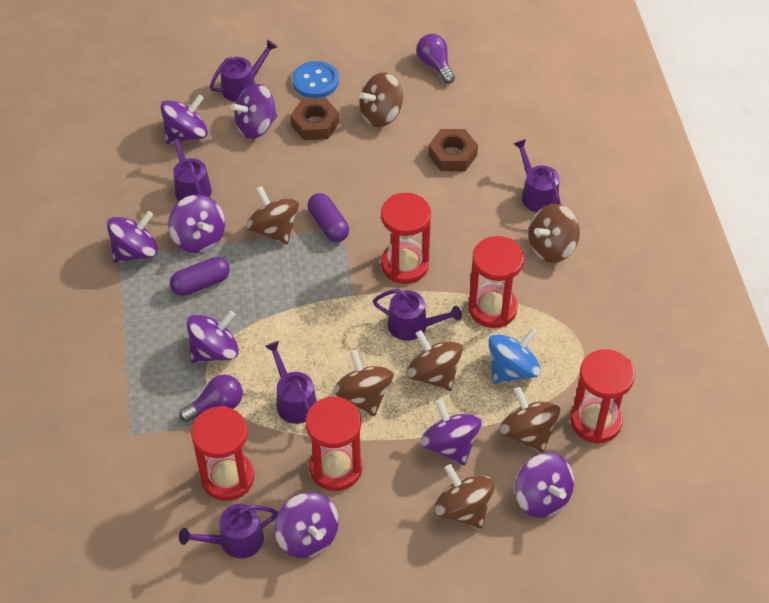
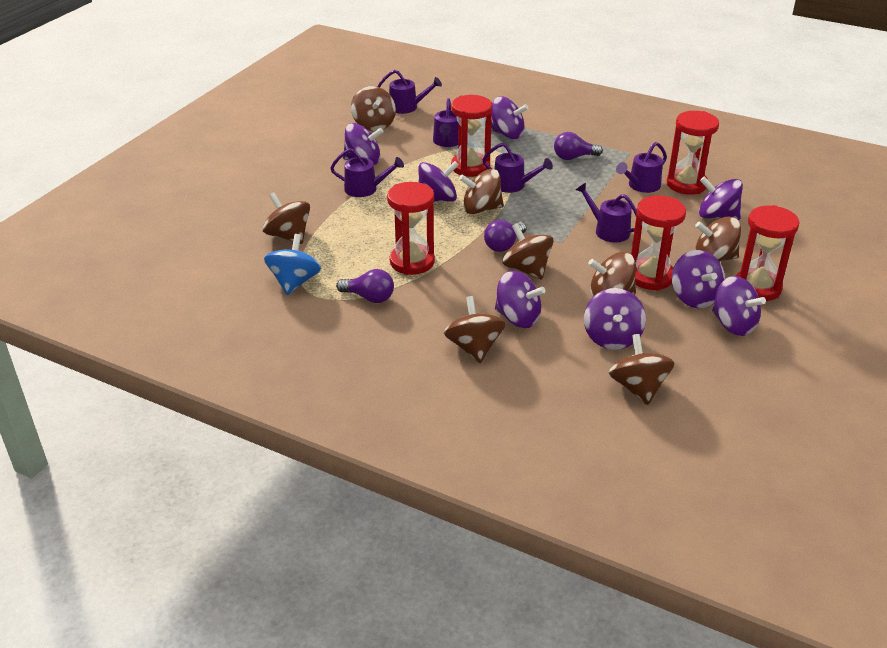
blue button: [292,61,339,98] = 1 -> none = 0
brown nut: [290,98,339,140] [428,129,478,171] = 2 -> none = 0
brown spinning top: [246,186,299,245] [333,350,394,416] [359,72,403,127] [406,330,463,391] [434,464,495,529] [499,387,560,453] [529,204,580,263] = 7 -> [263,192,310,244] [351,86,396,131] [444,296,506,363] [459,169,504,214] [502,223,553,279] [588,252,636,297] [609,334,674,405] [695,217,741,262] = 8
purple capsule: [170,257,230,296] [308,193,349,242] = 2 -> none = 0
purple light bulb: [179,374,243,422] [417,34,455,84] = 2 -> [336,269,394,303] [484,220,526,252] [554,132,603,160] = 3

